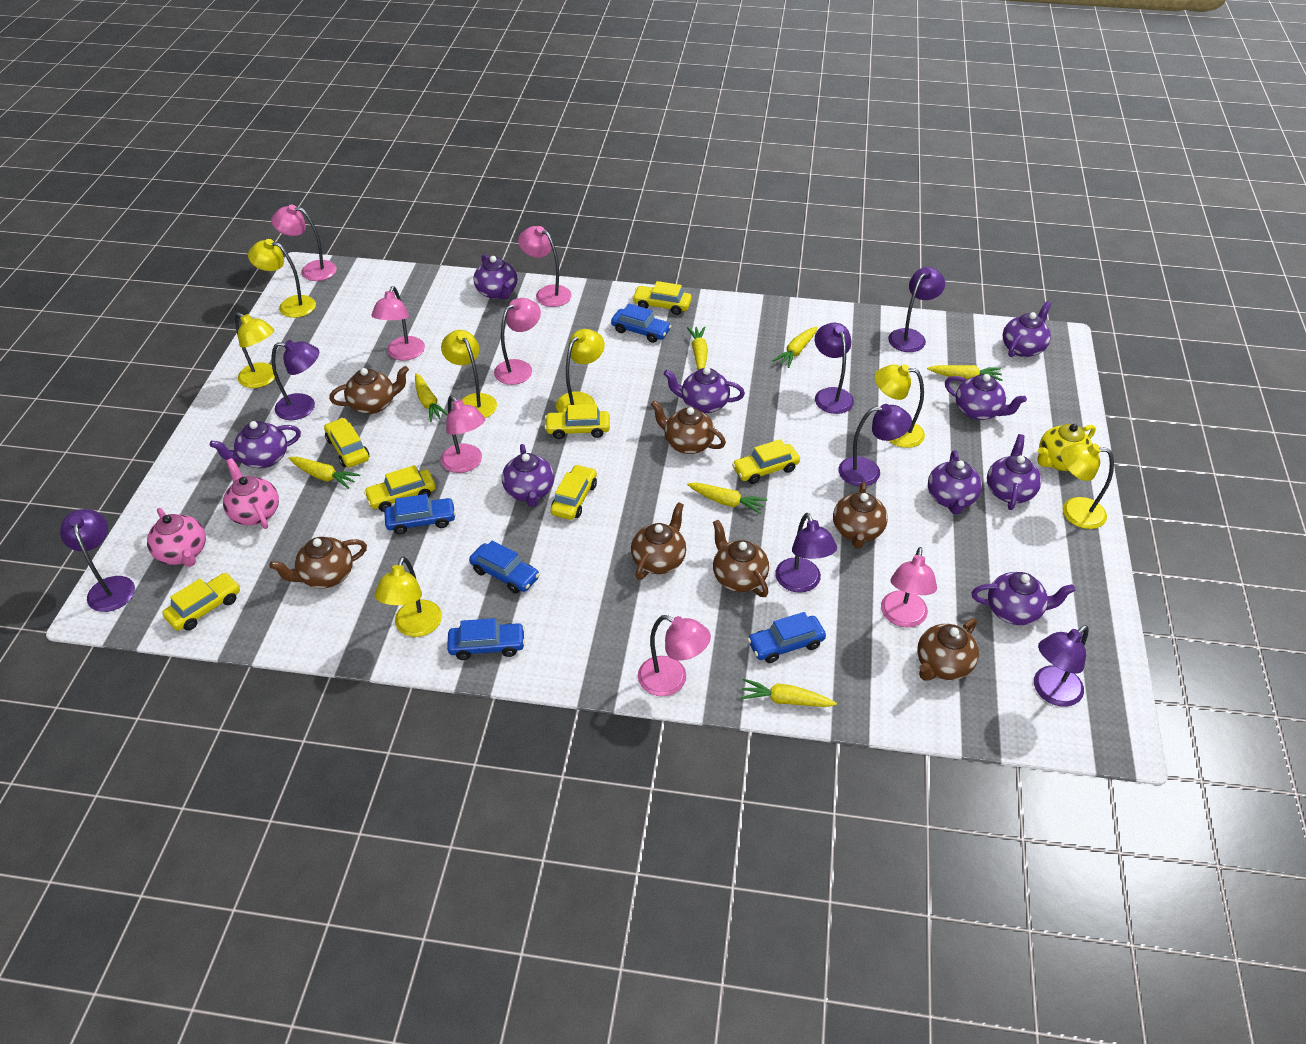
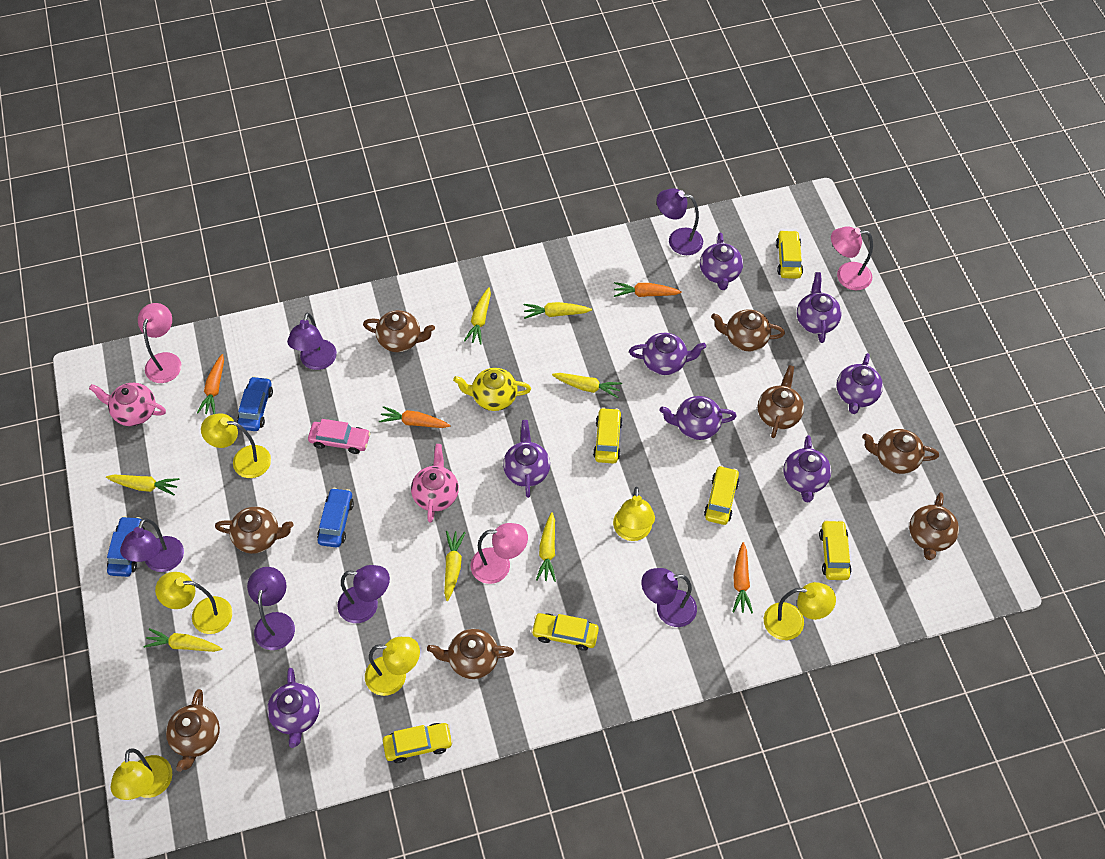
blue car: [384,494,456,535] [447,618,525,660] [469,541,540,594] [611,304,671,343] [747,612,826,663] = 5 -> [107,516,145,577] [237,376,273,431] [317,488,354,548] = 3
brown teapot: [269,537,367,589] [329,366,409,414] [631,502,686,580] [651,400,726,454] [713,520,769,597] [833,482,888,549] [917,618,979,680] = 7 -> [166,689,220,772] [215,507,294,554] [363,310,435,352] [427,629,514,679] [711,309,785,351] [757,365,804,438] [862,429,939,474] [909,492,959,560] = 8
orange carrot: none = 0 -> [197,354,224,414] [379,406,451,428] [614,282,682,297] [733,542,753,613] = 4
pink car: none = 0 -> [308,419,371,454] = 1
pink lamp: [271,204,337,281] [371,286,425,360] [441,395,485,473] [494,298,541,385] [518,226,572,307] [638,615,711,696] [881,547,937,628] = 7 -> [138,303,182,383] [471,523,528,584] [831,226,873,290] = 3
purple lamp: [60,509,135,612] [272,340,319,420] [775,513,837,593] [815,323,854,414] [838,404,912,486] [888,267,945,352] [1034,625,1089,707] = 7 -> [120,518,184,572] [247,567,295,650] [287,312,337,370] [337,565,390,623] [641,568,697,627] [656,188,703,255] = 6
purple teapot: [210,421,301,468] [474,254,517,299] [502,444,554,507] [664,367,745,413] [928,450,982,515] [945,374,1027,420] [971,572,1075,625] [987,434,1041,510] [1003,301,1051,357] = 9 -> [267,668,320,748] [503,420,550,498] [629,333,706,375] [659,396,737,440] [700,232,743,290] [783,435,831,502] [797,272,841,343] [836,353,883,414] = 8
yellow car: [162,573,240,631] [324,418,369,468] [364,465,436,512] [545,404,610,439] [551,464,597,520] [632,281,692,315] [732,439,800,484] = 7 -> [383,723,453,763] [531,613,599,651] [593,407,623,464] [704,466,739,525] [776,230,803,279] [819,520,851,580] = 6
yellow lamp: [235,312,277,388] [248,239,316,318] [374,557,442,637] [441,330,497,418] [556,329,605,413] [875,364,925,448] [1061,443,1114,529] = 7 -> [111,748,172,800] [155,572,232,634] [201,413,271,478] [365,637,420,696] [613,487,655,541] [764,582,836,640] = 6

